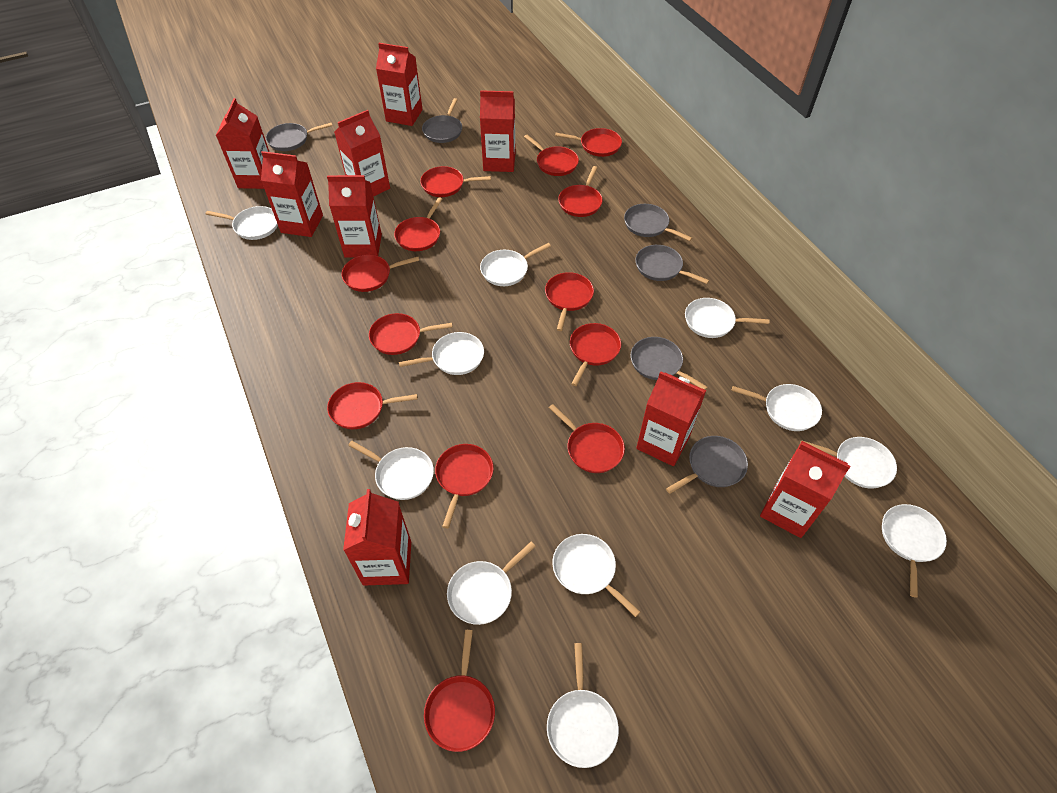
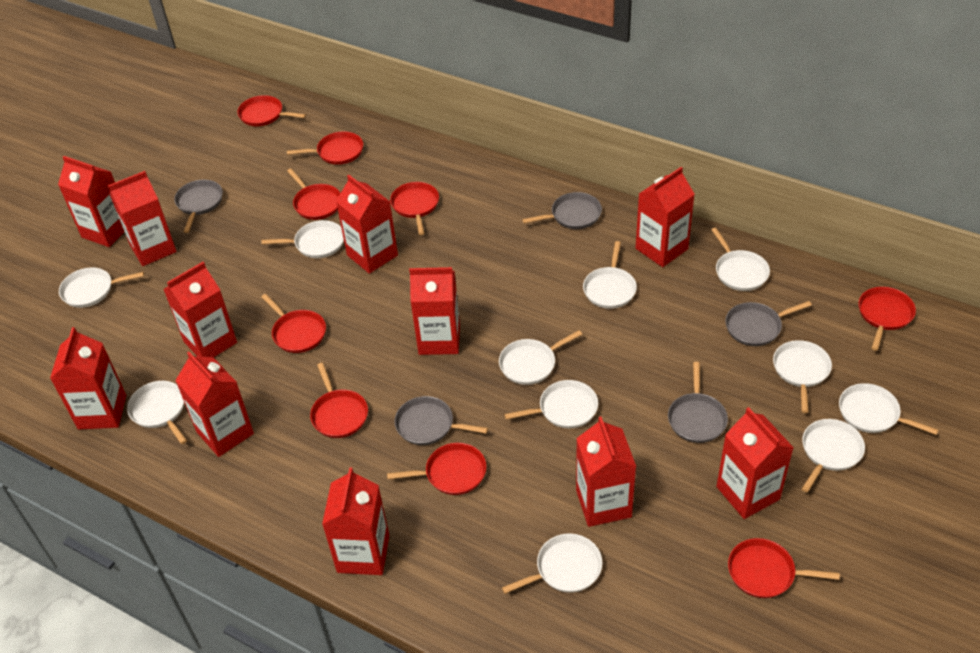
grey pan: [266,123,332,151] [422,98,462,143] [624,204,692,241] [630,337,708,390] [635,245,709,284] [666,436,748,494] = 6 -> [174,180,223,233] [394,396,488,445] [522,192,602,229] [668,362,728,443] [725,301,812,346] = 5
red carton: [216,98,269,189] [261,151,323,237] [327,175,382,258] [334,110,390,197] [343,489,411,586] [376,43,423,126] [480,90,516,172] [636,371,706,466] [760,441,850,538] = 9 -> [50,327,126,429] [58,156,124,247] [108,171,177,266] [163,262,237,357] [175,352,254,457] [322,467,389,575] [336,175,398,274] [409,267,460,355] [576,416,636,527] [636,167,695,267] [716,407,794,519] = 11
red pan: [327,382,418,429] [341,255,419,292] [369,313,453,355] [394,197,442,251] [420,166,491,197] [424,630,495,752] [435,444,494,528] [524,135,579,176] [545,272,594,331] [549,404,625,473] [555,128,622,157] [558,166,603,217] [570,323,621,386] = 13 -> [237,95,306,126] [261,294,326,353] [287,131,363,165] [287,169,340,220] [310,363,368,438] [387,443,486,495] [390,182,439,235] [728,538,840,598] [859,287,916,351] = 9

